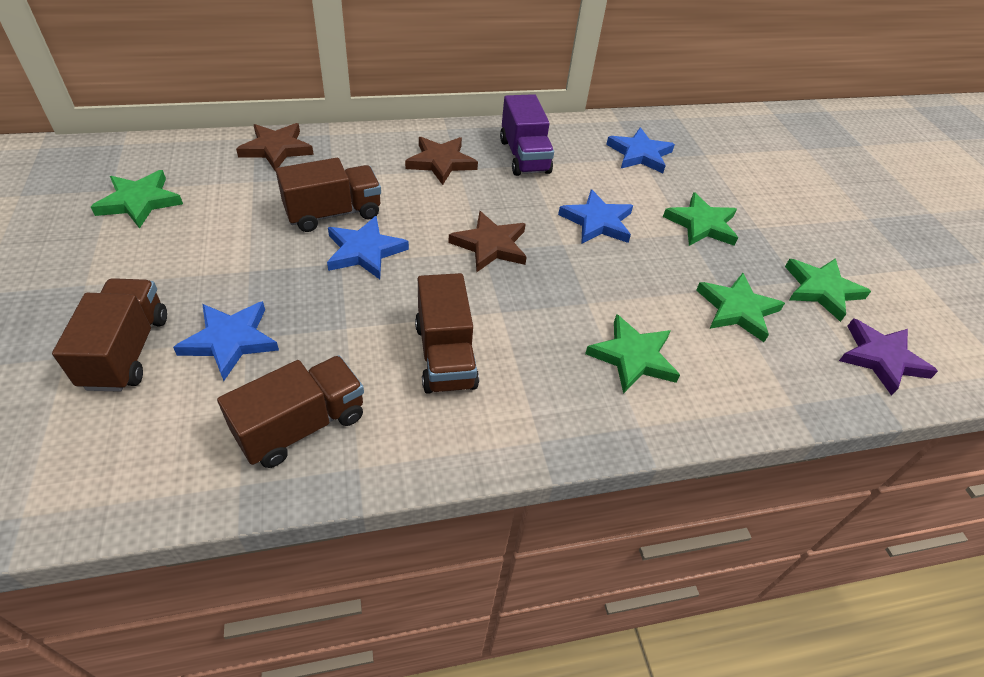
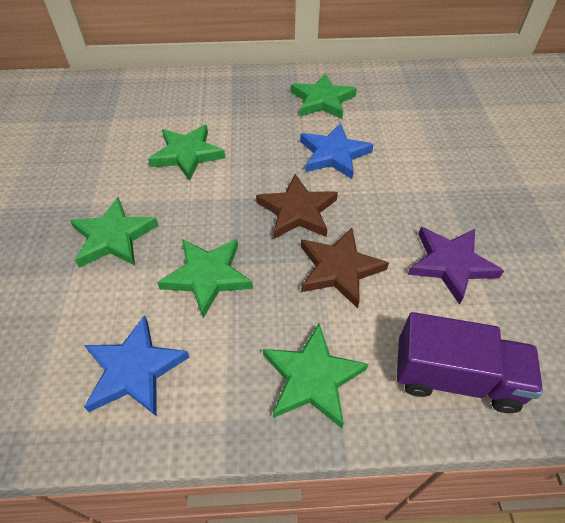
blue star: [173,301,279,381] [327,216,409,279] [558,189,633,244] [606,127,675,173] = 4 -> [84,315,190,417] [300,123,374,179] = 2
brown star: [236,123,314,171] [405,137,478,185] [448,211,527,272] = 3 -> [256,174,338,239] [301,228,389,308] = 2
brown truck: [52,278,167,392] [217,356,364,468] [276,158,381,232] [415,273,479,394] = 4 -> none = 0

